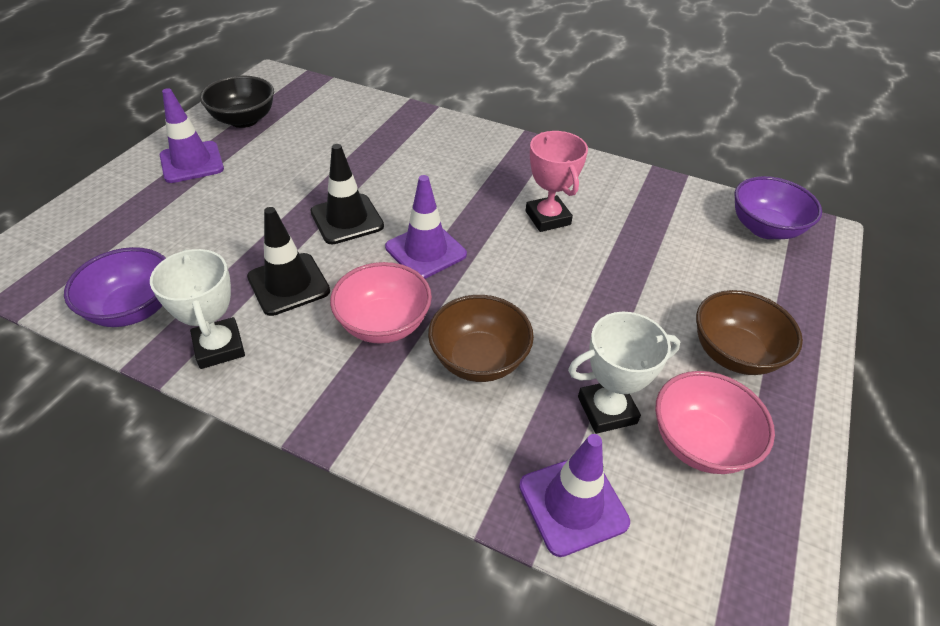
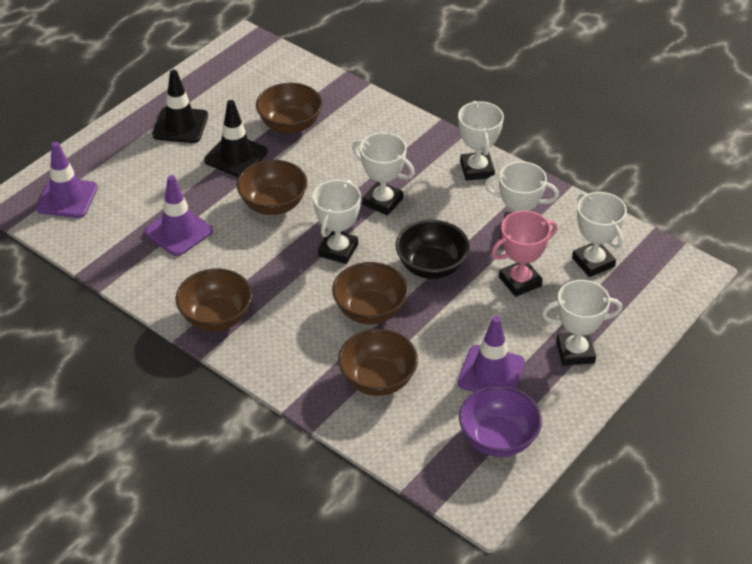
brown bowl: [428,295,534,382] [696,290,803,375] = 2 -> [176,269,253,331] [237,160,307,215] [256,83,322,134] [332,262,408,324] [338,329,418,396] = 5
pink bowl: [330,262,432,344] [655,371,775,474] = 2 -> none = 0
purple bowl: [64,247,166,327] [734,176,822,239] = 2 -> [459,386,542,457] = 1
white trophy: [150,249,245,369] [568,312,680,434] = 2 -> [313,180,361,264] [352,133,415,216] [458,101,504,181] [485,161,559,239] [542,280,622,366] [572,192,627,277] = 6

